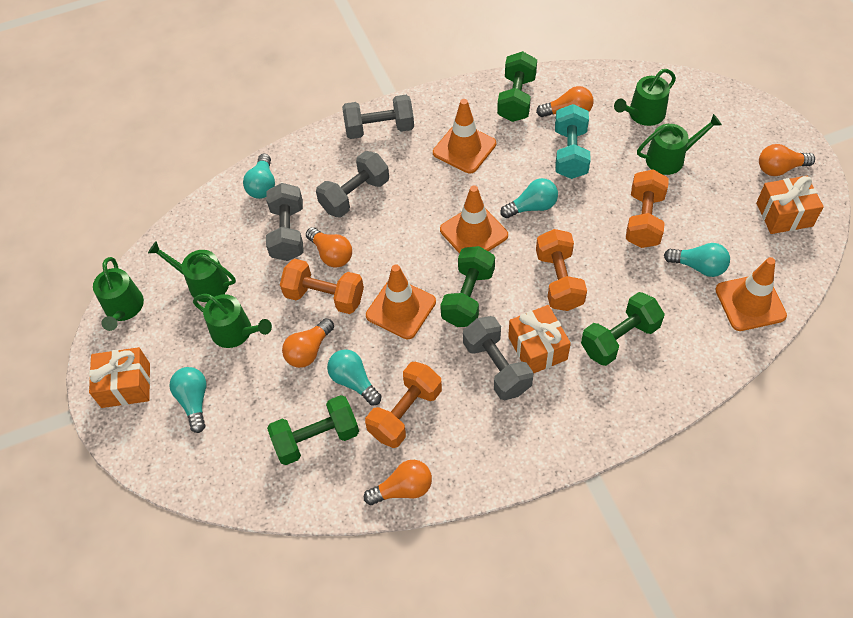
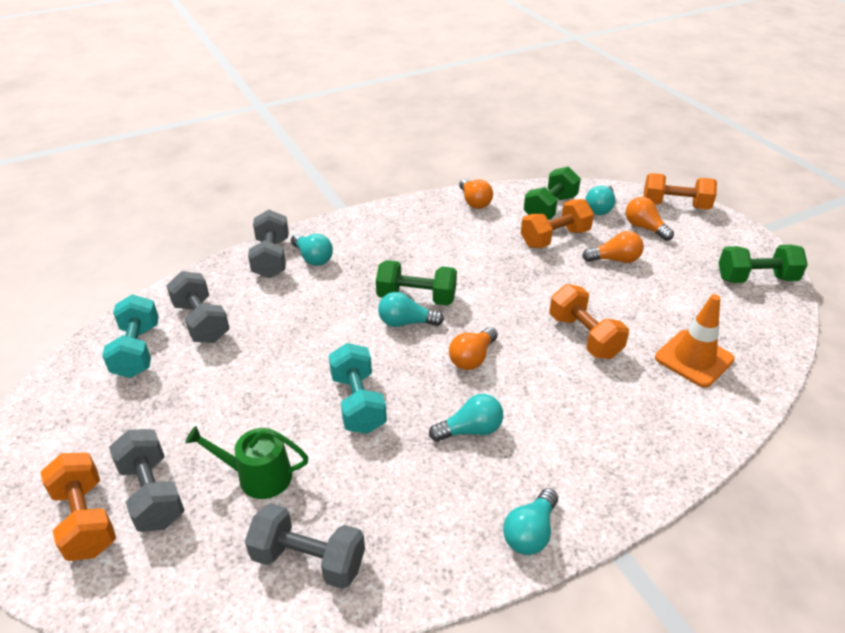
green dumbbell: [267,395,359,465] [440,246,495,327] [497,51,537,122] [581,292,665,366] = 4 -> [376,260,457,306] [524,166,581,220] [719,245,808,283] = 3
green watering can: [93,257,144,331] [148,241,236,302] [193,294,272,348] [614,69,676,126] [637,114,722,175] = 5 -> [185,426,308,499] = 1
orange gift: [89,347,150,408] [508,305,571,374] [756,176,824,234] = 3 -> none = 0
orange light bulb: [282,318,334,368] [306,227,352,268] [364,460,432,505] [536,86,594,117] [759,144,815,176] = 5 -> [449,327,498,370] [459,179,493,209] [582,231,644,263] [625,197,674,241] = 4
orange traffic cone: [366,264,436,339] [433,99,496,173] [440,185,508,254] [715,257,787,331] = 4 -> [655,294,735,388] = 1
turquoise dumbbell: [555,104,591,179] = 1 -> [102,295,159,378] [329,343,387,434] = 2

